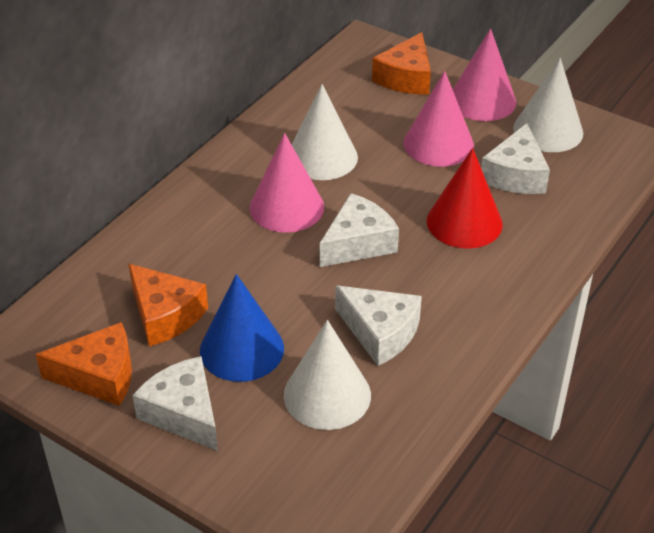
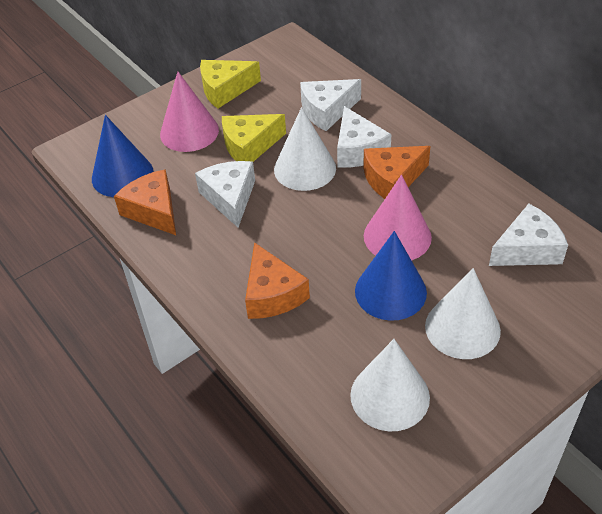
blue cone: [200,274,284,382] = 1 -> [92,115,153,197] [355,231,427,321] = 2
pink cone: [250,133,324,233] [403,71,474,167] [453,28,516,121] = 3 -> [160,71,219,152] [364,175,432,260] = 2
red cone: [427,148,503,249] = 1 -> none = 0
yellow cheese: none = 0 -> [200,60,261,108] [222,114,286,162] = 2

